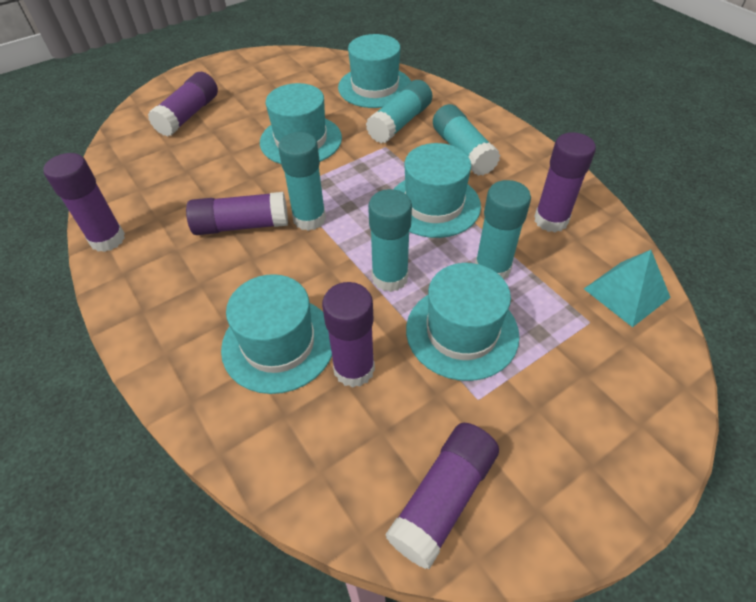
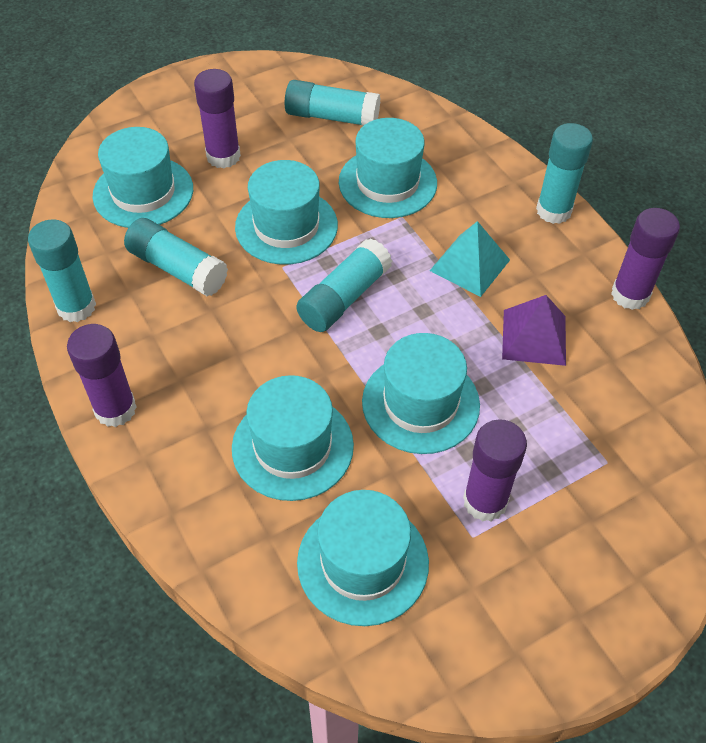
purple glue stick: [44,153,125,252] [148,72,218,136] [186,192,288,235] [322,282,375,388] [385,423,499,569] [534,132,596,232] = 6 -> [67,324,137,427] [194,69,241,169] [463,419,527,522] [611,208,680,310] = 4
purple pyramid: none = 0 -> [502,295,566,366] = 1
turquoise hat: [221,274,332,394] [260,83,342,164] [338,34,411,108] [394,143,481,238] [406,263,520,381] = 5 -> [93,127,193,228] [232,375,354,501] [235,160,338,265] [297,490,429,626] [339,118,437,218] [362,333,480,454] = 6

